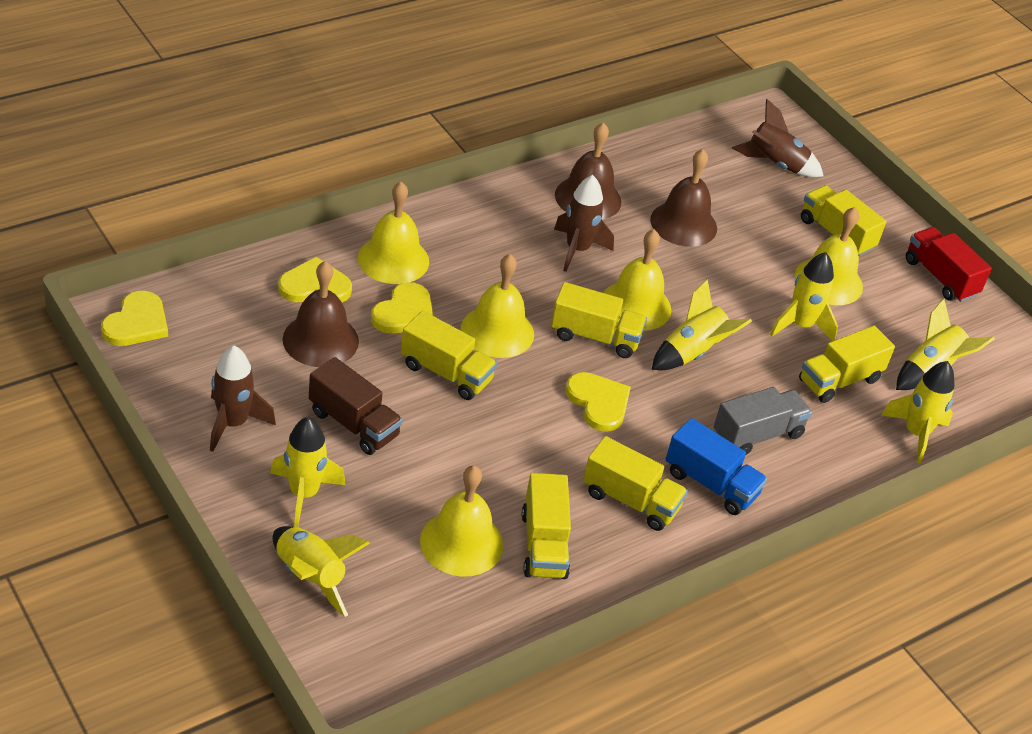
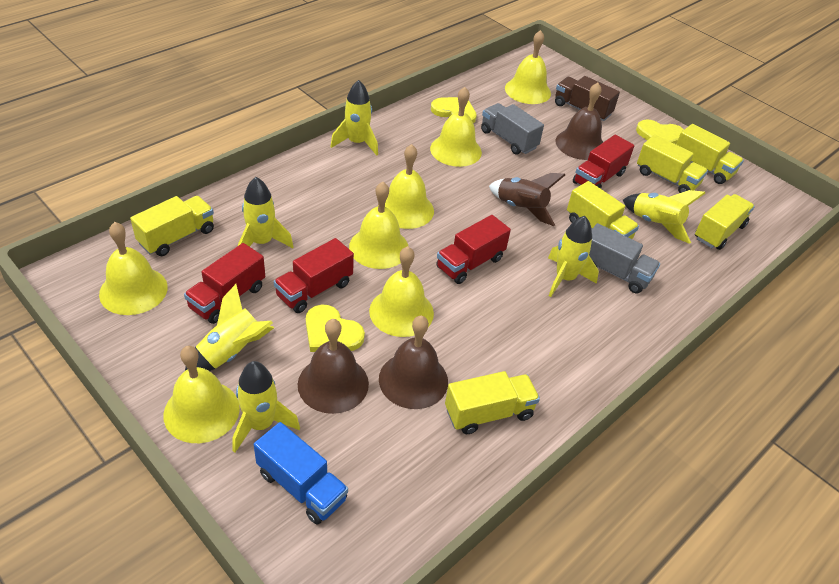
brown rocket: [210,345,276,452] [554,175,614,272] [732,99,823,177] = 3 -> [489,173,565,226] = 1
grey truck: [714,387,812,455] = 1 -> [481,103,544,154] [589,223,660,293] = 2
red truck: [906,227,992,302] = 1 -> [184,243,265,324] [274,238,354,313] [436,215,511,284] [573,135,634,189] = 4
yellow bell: [358,182,429,284] [420,466,503,577] [461,254,534,358] [603,229,671,331] [795,207,863,305] = 5 -> [99,222,168,315] [163,346,240,443] [349,182,409,269] [369,246,434,337] [385,144,434,229] [430,87,482,167] [505,30,551,104] = 7
yellow heart: [101,291,168,346] [278,257,352,302] [371,282,433,334] [565,372,631,432] = 4 -> [306,305,365,352] [431,97,477,123] [636,119,684,144] = 3

